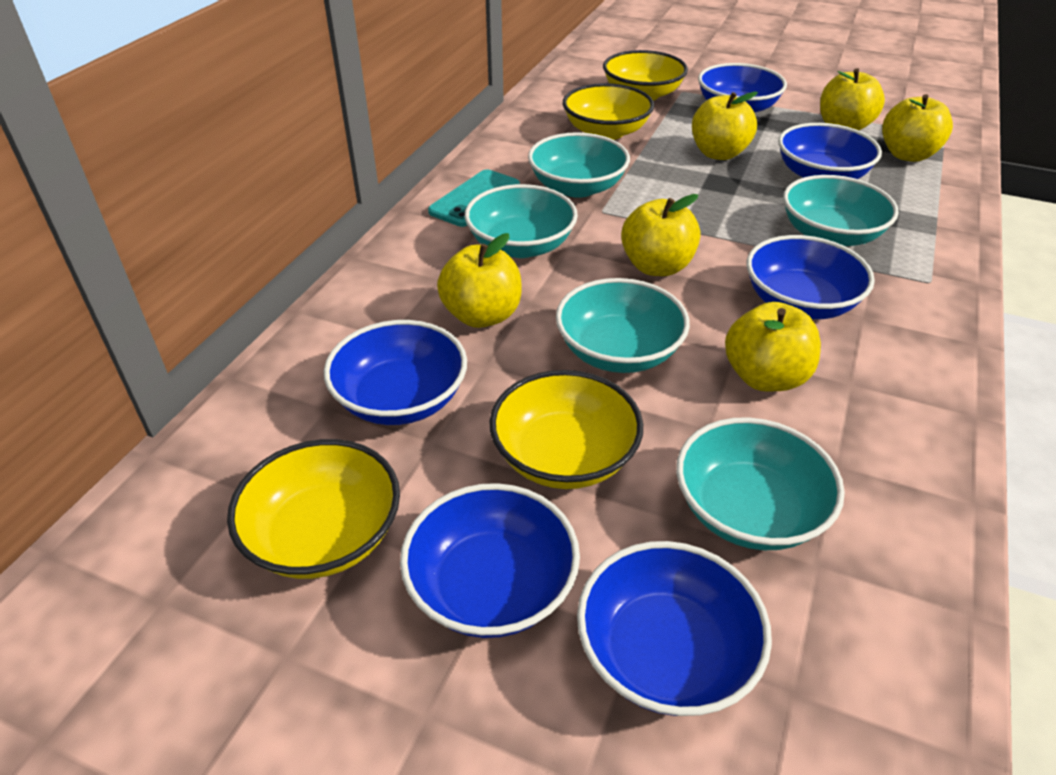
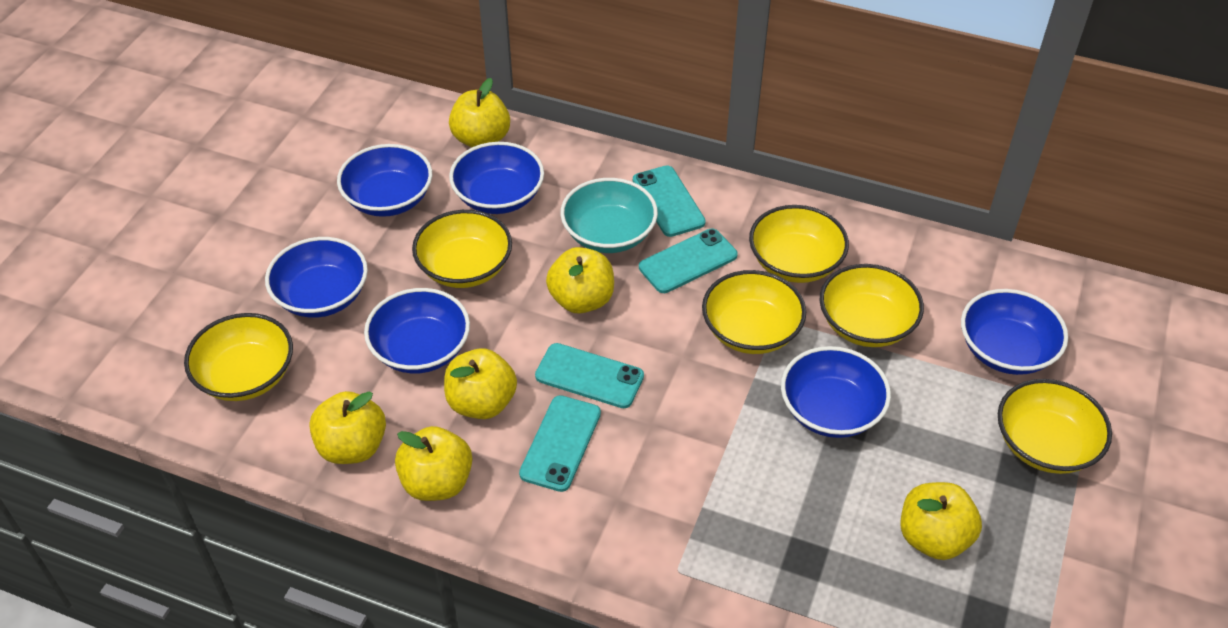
turquoise bowl: [465,184,578,258] [528,132,630,198] [556,278,690,373] [676,417,845,550] [783,175,899,246] = 5 -> [560,178,658,253] = 1
turquoise phone: [428,169,520,227] = 1 -> [519,395,601,492] [535,343,644,408] [633,165,706,237] [639,229,738,293] = 4
yellow bowl: [227,439,400,579] [490,370,643,489] [563,83,654,140] [603,50,688,101] = 4 -> [184,313,293,401] [412,210,512,288] [702,270,806,354] [749,205,849,283] [820,264,924,347] [998,379,1112,474] = 6

